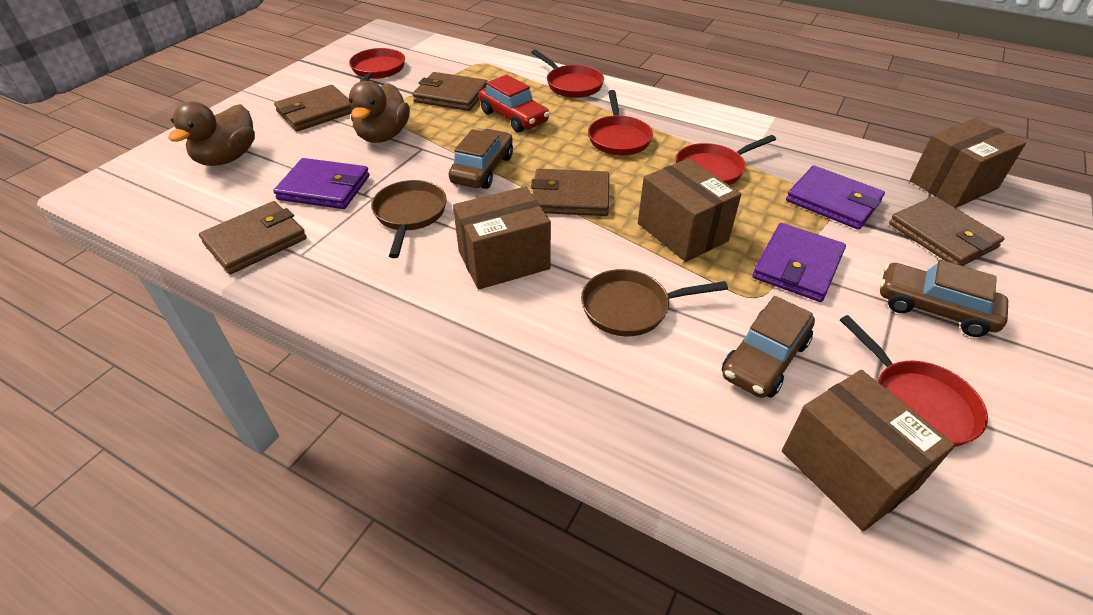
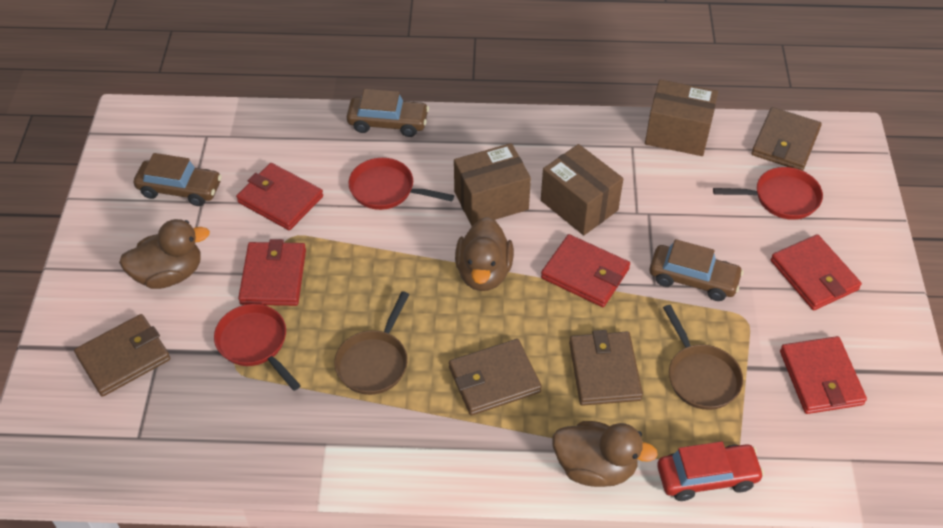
brown box: [453,187,551,289] [638,158,741,262] [782,370,955,531] [910,118,1026,208] = 4 -> [454,143,531,226] [541,144,623,235] [645,80,718,156] = 3
brown duck: [168,102,255,166] [349,81,410,143] = 2 -> [119,219,210,289] [455,217,514,291] [552,421,658,487] = 3
brown wallet: [199,201,307,274] [274,85,352,131] [412,72,488,111] [531,169,609,216] [889,196,1005,266] = 5 -> [74,314,170,397] [449,339,542,415] [569,330,643,406] [752,107,822,171] = 4
purple wallet: [273,158,370,209] [752,223,846,302] [786,166,885,230] = 3 -> none = 0
red pan: [349,48,405,82] [531,50,604,98] [588,90,653,155] [676,135,776,185] [840,315,988,447] = 5 -> [214,304,301,391] [349,158,454,210] [713,167,823,220] = 3
red wallet: none = 0 -> [236,163,323,230] [238,239,306,306] [541,234,630,307] [771,234,862,311] [780,336,867,414] = 5

